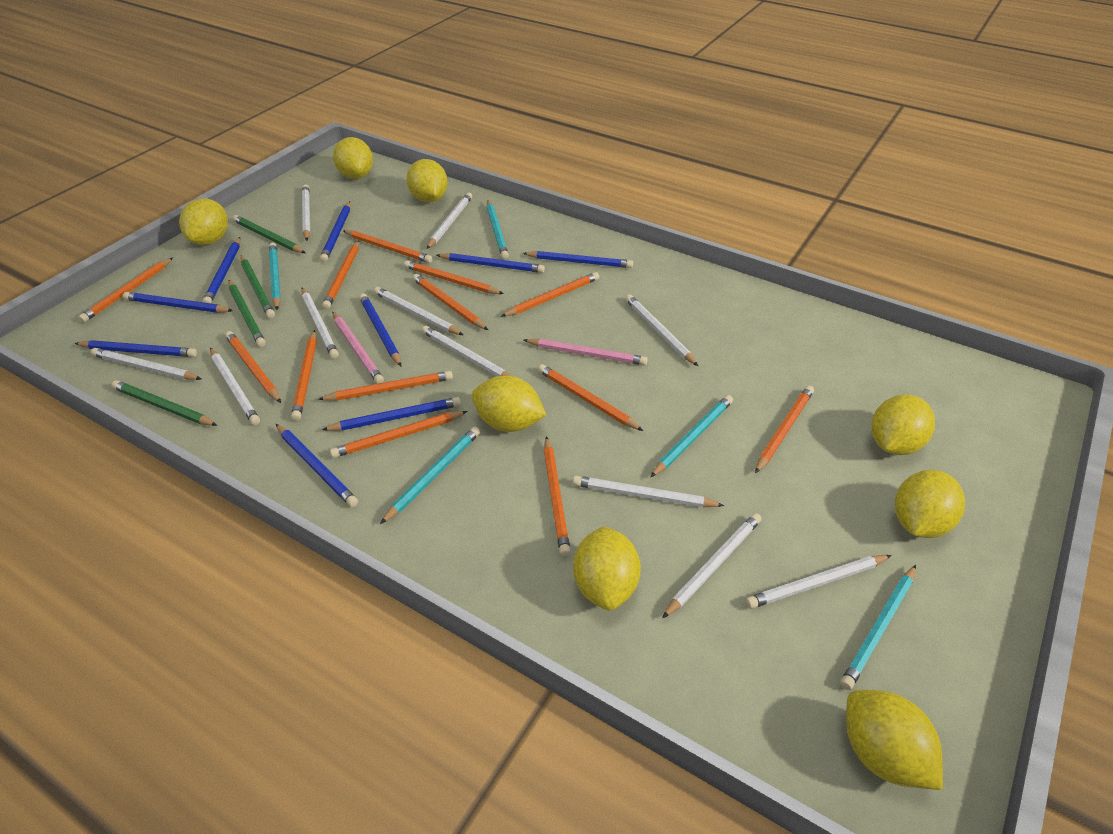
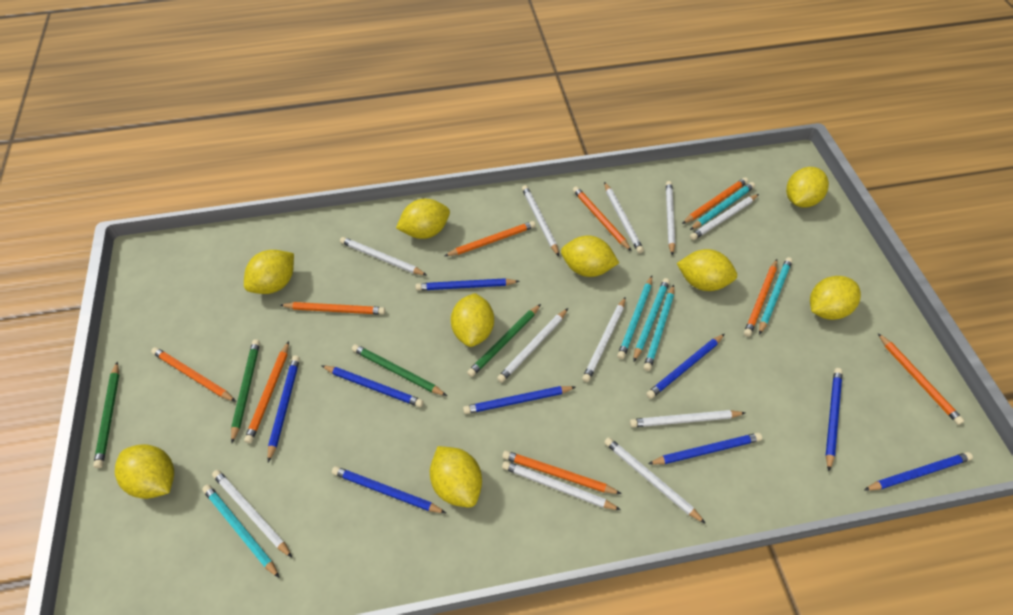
orange pencil: [78,257,173,322] [225,331,281,403] [291,330,317,421] [318,371,453,401] [322,241,359,309] [330,411,468,458] [343,230,433,263] [404,260,504,294] [412,274,488,330] [501,272,599,317] [538,364,643,431] [544,436,571,556] [755,386,814,473] = 13 -> [151,347,236,402] [244,341,289,443] [280,302,385,315] [445,221,536,256] [502,451,622,494] [573,186,631,251] [682,177,748,224] [744,259,777,337] [878,333,964,425] = 9
pink pencil: [332,311,384,384] [523,339,648,366] = 2 -> none = 0
turquoise pencil: [269,243,281,310] [380,427,480,524] [487,200,509,259] [650,395,733,477] [840,565,916,690] = 5 -> [202,484,280,578] [617,276,652,359] [633,278,670,362] [644,285,674,371] [690,182,755,230] [759,257,793,335] = 6
yellow lemon: [179,198,228,245] [333,137,373,179] [406,159,448,202] [472,376,546,432] [573,526,641,610] [846,690,943,790] [871,394,935,455] [895,470,965,538] = 8 -> [115,444,174,499] [244,250,294,294] [396,199,450,239] [430,446,482,507] [451,293,494,347] [561,236,619,277] [677,249,737,291] [786,167,829,208] [810,276,861,320] = 9

